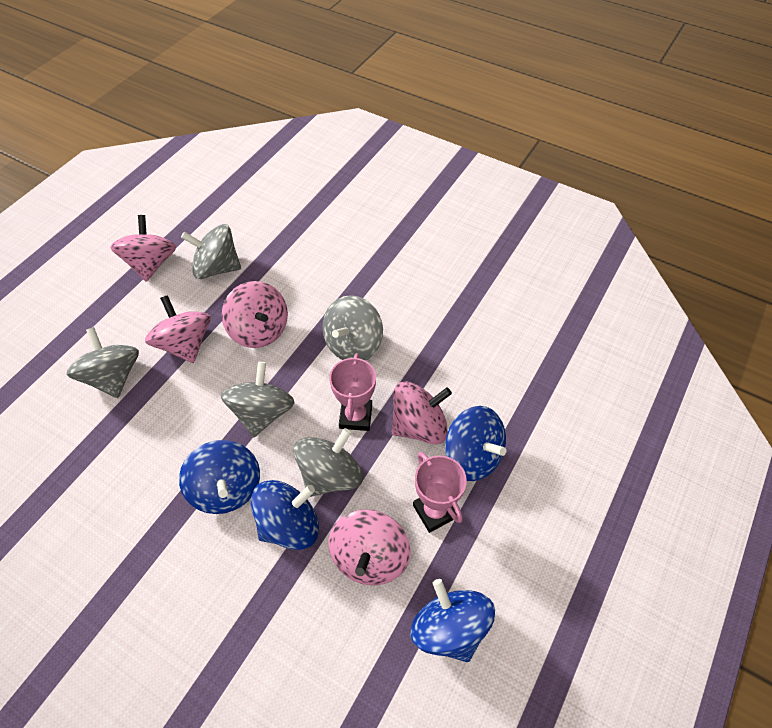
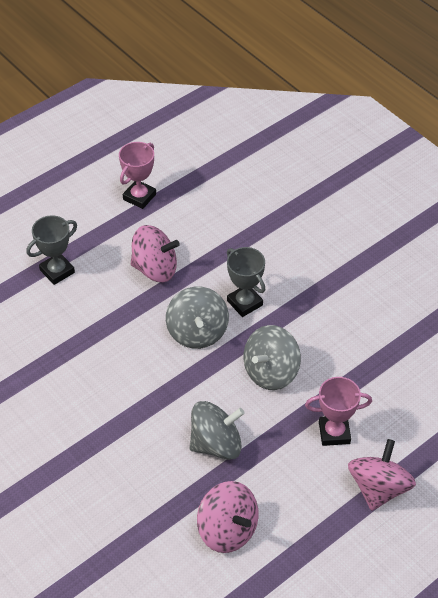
blue spinning top: [179,440,260,514] [251,480,319,550] [410,579,495,662] [445,406,506,481] = 4 -> none = 0
grey spinning top: [67,327,139,398] [181,224,241,279] [221,362,295,437] [293,428,363,497] [322,295,383,361] = 5 -> [166,287,229,349] [190,401,245,460] [243,325,301,390] = 3
grey trophy: none = 0 -> [26,215,77,285] [227,247,265,317] = 2
pink spinning top: [110,215,176,282] [145,295,211,363] [222,281,288,348] [328,509,411,585] [392,381,452,444] = 5 -> [131,225,180,282] [197,481,258,553] [348,439,416,511] = 3

